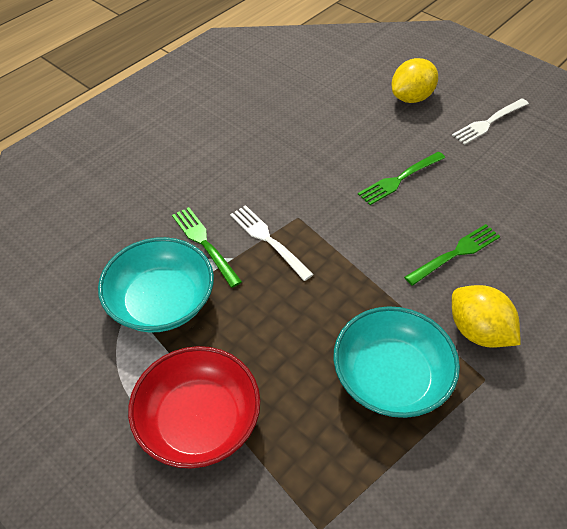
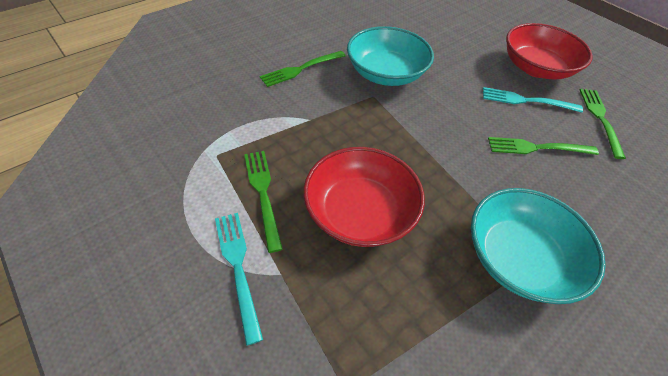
green fork: [172,207,242,288] [358,152,445,205] [404,224,500,286] = 3 -> [244,151,283,253] [260,51,346,87] [488,137,599,155] [580,89,626,159] = 4
red bowl: [128,346,261,469] = 1 -> [303,147,425,247] [506,23,593,79] = 2
turquoise fork: none = 0 -> [215,213,263,346] [483,87,583,113] = 2
white fork: [230,205,314,281] [452,98,529,145] = 2 -> none = 0
yellow lemon: [392,58,438,103] [452,285,521,348] = 2 -> none = 0

